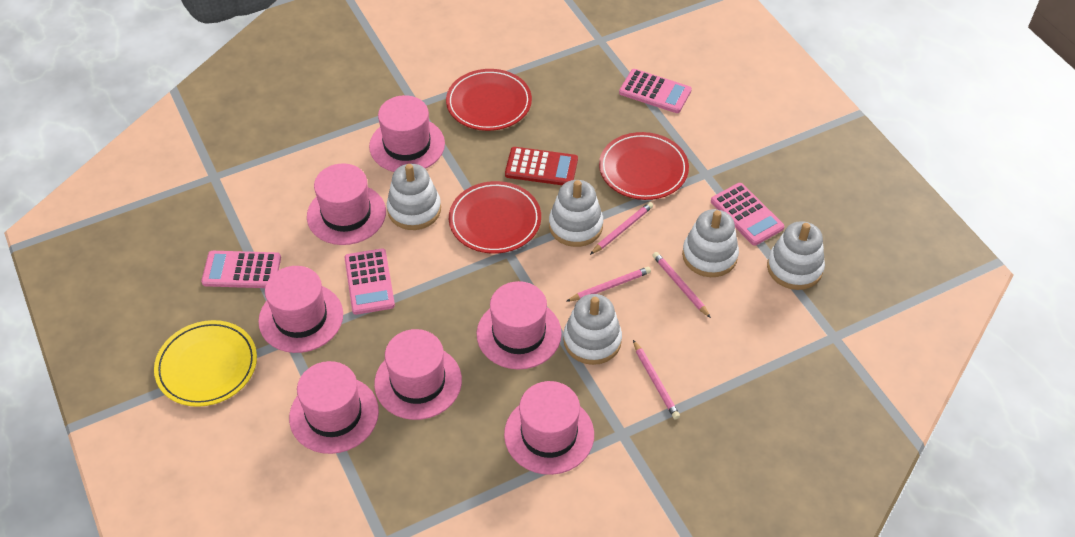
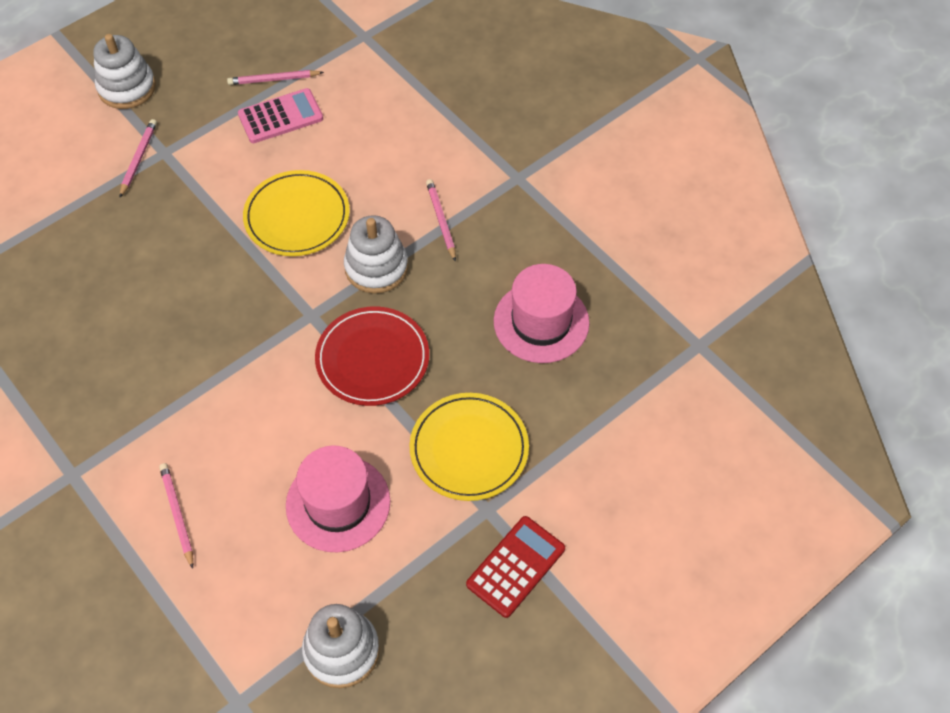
pink calculator: [201,251,281,288] [344,248,395,315] [619,69,692,113] [711,183,784,246] = 4 -> [238,88,323,143] = 1
pink hat: [258,266,343,353] [289,361,379,454] [307,163,386,245] [369,95,445,172] [374,329,462,420] [477,281,562,370] [504,381,594,475] = 7 -> [286,446,390,552] [494,264,590,363] = 2
red plate: [446,69,532,131] [449,181,541,254] [599,132,689,200] = 3 -> [315,306,429,406] = 1
white stacking toy: [387,164,441,230] [549,180,603,247] [563,294,622,365] [682,209,739,277] [767,221,825,290] = 5 -> [93,34,156,109] [302,604,380,688] [344,215,408,294] = 3
yellow plate: [154,320,257,407] = 1 -> [243,170,350,256] [410,393,529,501] = 2

